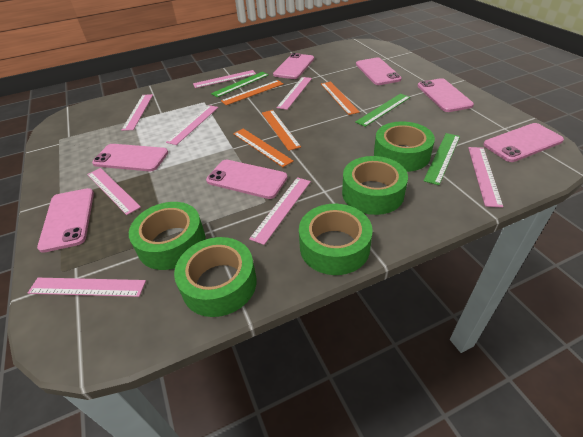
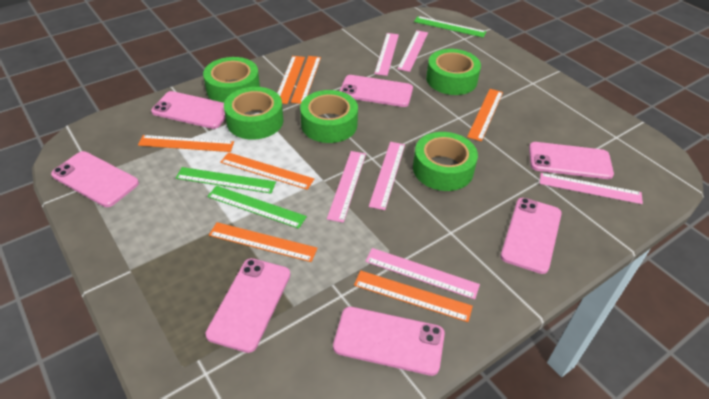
orange ruler: [221,80,284,105] [233,129,293,167] [262,110,301,151] [321,82,360,115] = 4 -> [138,135,234,152] [209,222,318,262] [220,152,314,190] [277,56,305,104] [291,56,321,104] [354,271,473,322] [467,89,503,141] = 7
pink ruler: [28,278,146,297] [87,168,141,215] [122,94,153,131] [166,105,219,145] [193,70,256,88] [249,177,311,245] [276,77,312,110] [468,147,503,208] = 8 -> [327,151,366,223] [365,248,480,299] [369,142,405,210] [374,33,399,76] [397,30,428,72] [540,173,643,204] = 6

